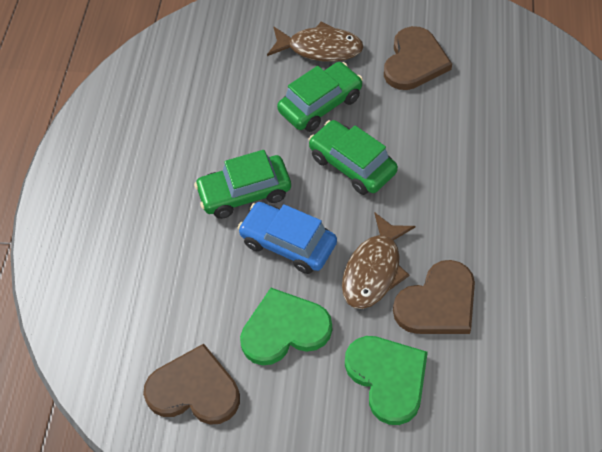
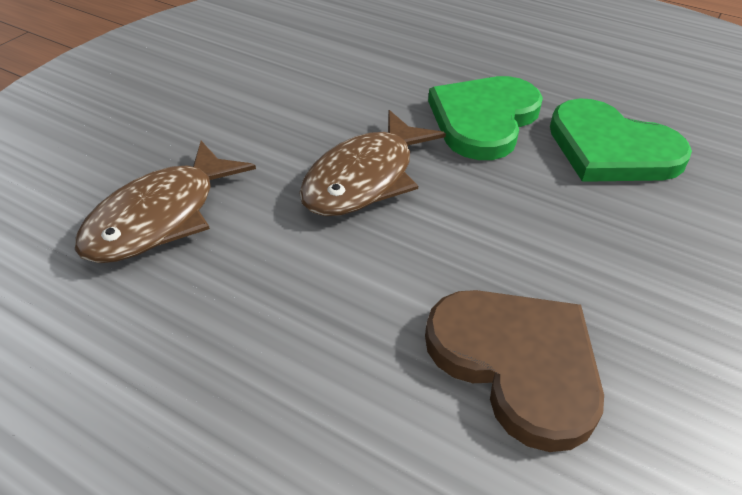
blue car: [238,202,337,274] = 1 -> none = 0
brown heart: [143,344,240,425] [384,26,452,90] [393,260,475,334] = 3 -> [425,290,604,452] = 1
green car: [194,150,291,219] [277,62,363,132] [308,120,398,195] = 3 -> none = 0

